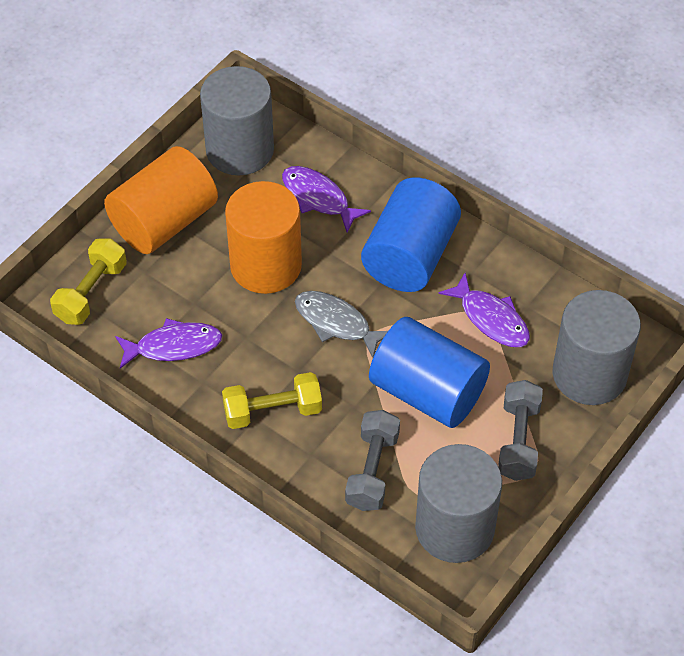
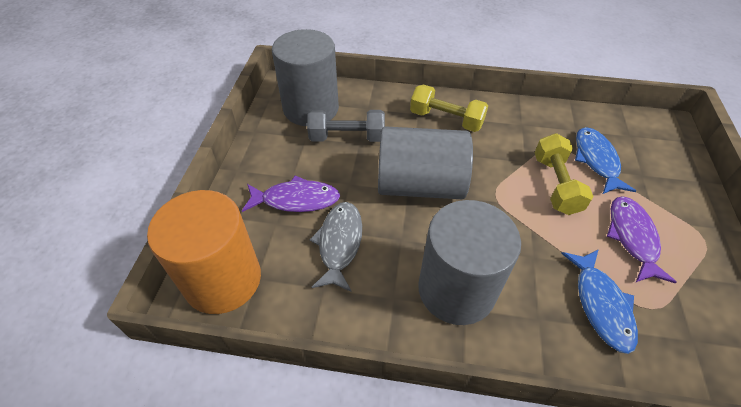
blue cylinder: [361,178,461,292] [369,317,490,428] = 2 -> none = 0
blue fish: none = 0 -> [561,249,638,354] [575,127,636,194] = 2
grey dumbbell: [345,410,400,511] [498,380,543,481] = 2 -> [307,110,385,142] = 1
orange cylinder: [104,146,218,254] [225,181,302,294] = 2 -> [147,190,261,314] = 1
purple fish: [115,318,222,369] [282,166,371,233] [439,273,530,347] = 3 -> [242,176,340,212] [607,196,677,284] = 2

